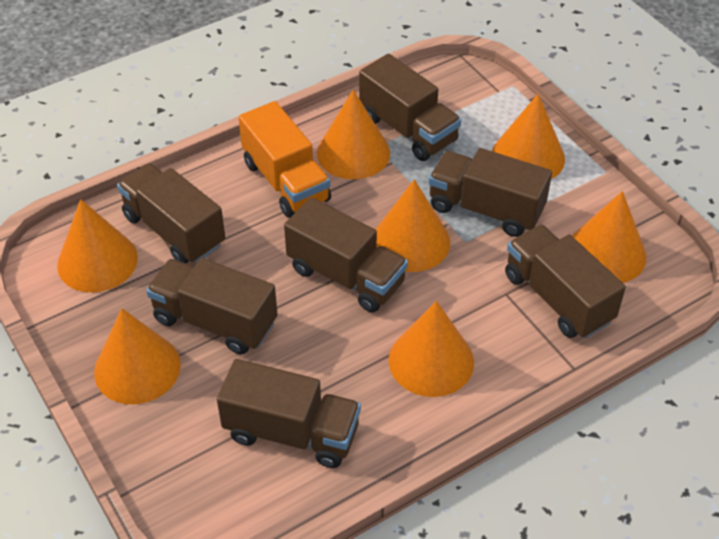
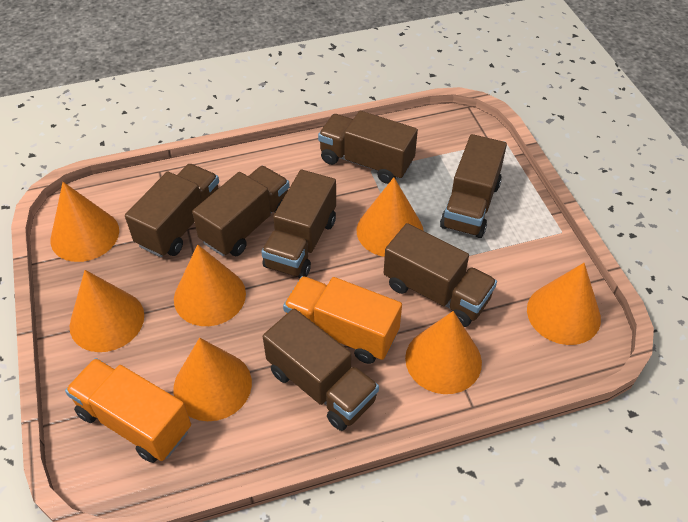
orange truck: [239,101,331,218] = 1 -> [65,358,191,463] [283,276,402,364] = 2

